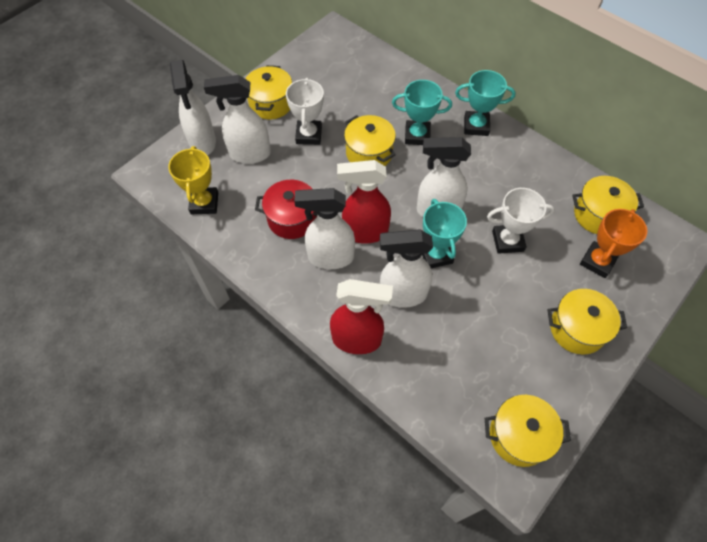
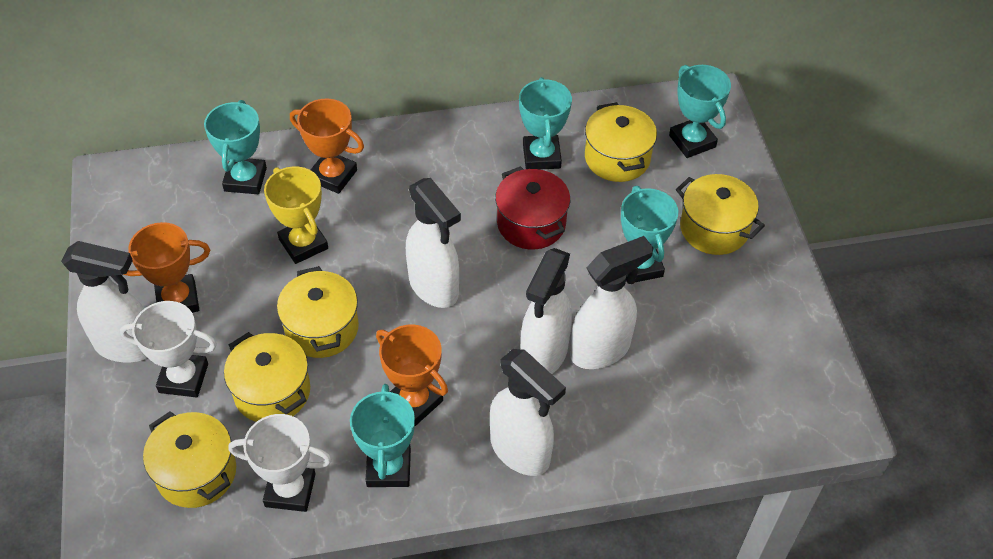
orange trophy: [580,209,647,278] = 1 -> [123,222,210,313] [290,98,364,194] [376,324,448,426] = 3
red spray bottle: [330,279,393,354] [337,160,391,244] = 2 -> none = 0
turquoise trophy: [392,80,452,145] [422,199,467,268] [455,70,516,136] = 3 -> [204,100,267,194] [350,384,415,487] [519,77,572,170] [621,186,678,284] [669,65,731,158] = 5

